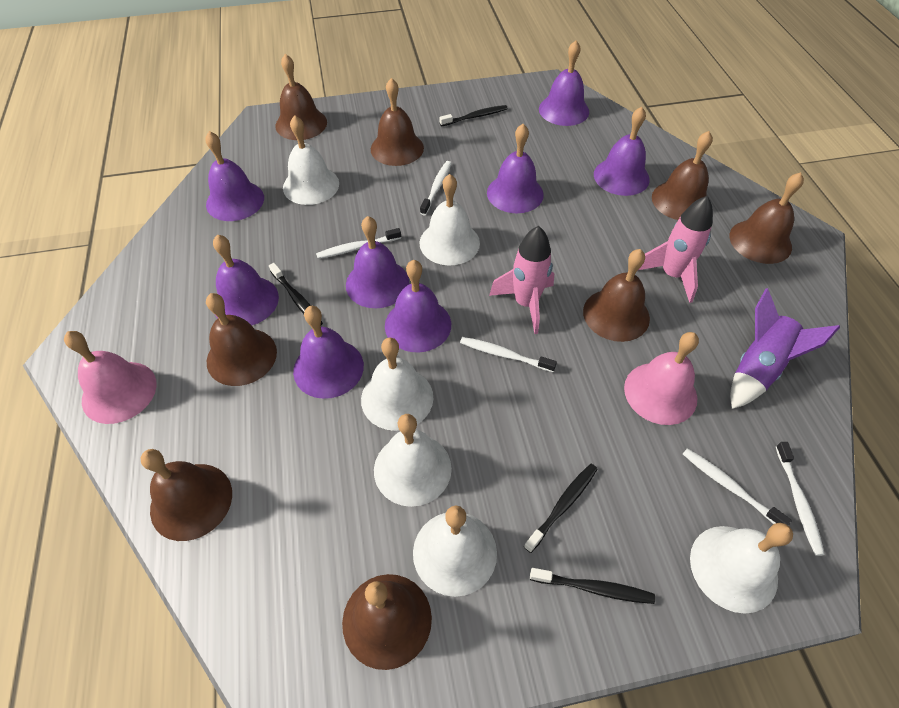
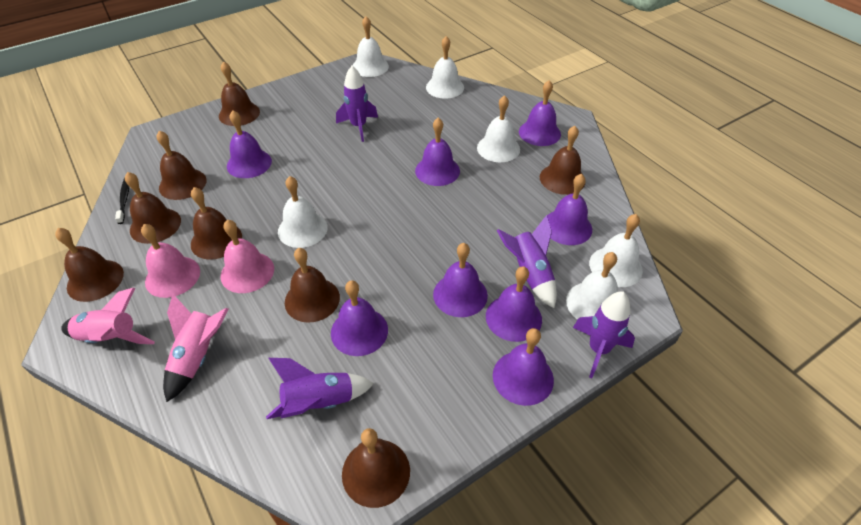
black toothbrush: [269,263,323,325] [439,105,508,126] [524,464,597,553] [530,568,655,604] = 4 -> [115,178,130,224] = 1
purple rocket: [730,288,840,409] = 1 -> [266,358,374,419] [336,66,378,142] [497,215,557,308] [573,291,635,378] = 4
white toothbrush: [316,228,401,259] [420,161,452,215] [460,337,557,372] [683,448,792,526] [776,442,825,556] = 5 -> none = 0

